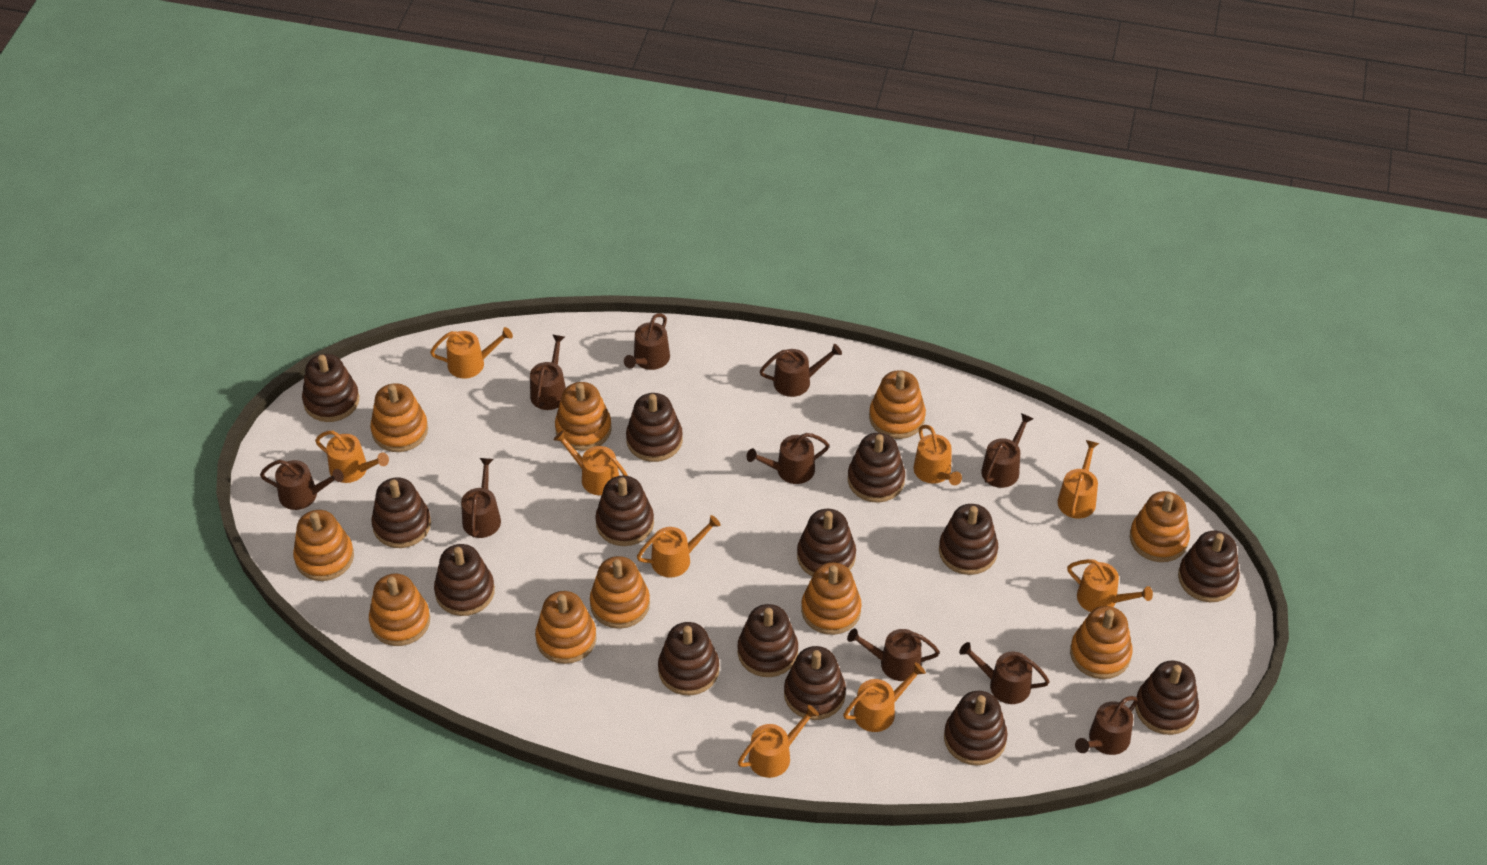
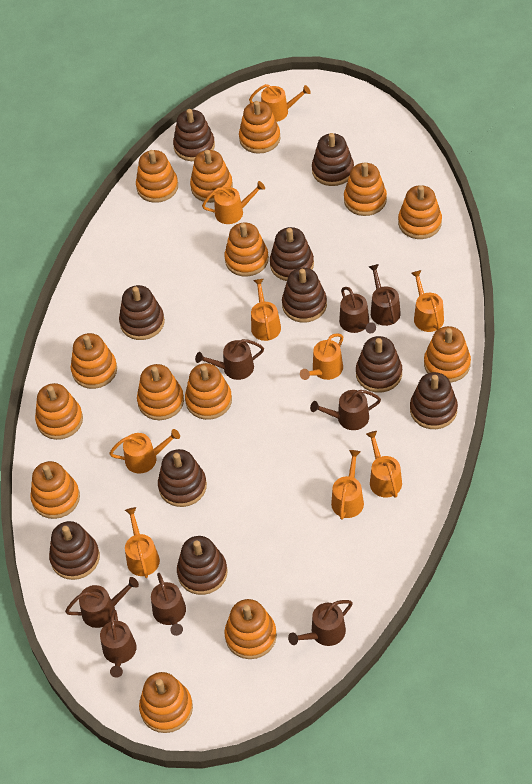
brown stacking toy: [302,354,359,422] [371,477,431,548] [434,544,495,616] [595,475,654,546] [626,393,683,462] [658,622,719,695] [738,604,798,677] [784,646,846,720] [797,509,856,576] [848,433,905,503] [939,504,998,575] [944,691,1008,766] [1135,660,1199,735] [1178,531,1240,602] = 14 -> [49,521,100,580] [119,285,165,340] [158,449,207,507] [173,109,215,161] [177,536,228,595] [270,227,314,281] [282,268,327,323] [312,133,354,186] [356,336,402,393] [410,372,458,429] = 10
brown watering can: [260,460,344,510] [461,458,501,538] [530,334,566,410] [624,313,670,370] [747,433,829,484] [760,344,842,397] [847,628,940,681] [959,642,1050,704] [981,413,1033,488] [1075,696,1138,755] = 10 -> [65,577,139,628] [100,610,137,678] [151,573,186,636] [195,339,264,380] [288,600,353,646] [310,390,381,430] [339,287,376,333] [369,264,401,326] = 8
orange stacking toy: [293,510,354,581] [369,574,430,646] [370,383,428,452] [535,591,597,664] [555,382,612,451] [590,556,650,629] [801,562,862,635] [869,370,926,439] [1070,606,1133,679] [1130,491,1190,562] = 10 -> [30,461,80,519] [35,383,83,440] [71,333,117,389] [136,150,178,203] [137,364,184,420] [139,672,193,733] [185,363,232,420] [190,150,233,203] [224,222,269,277] [224,599,277,659] [239,101,281,154] [344,162,387,216] [398,185,442,239] [424,326,471,383] = 14

